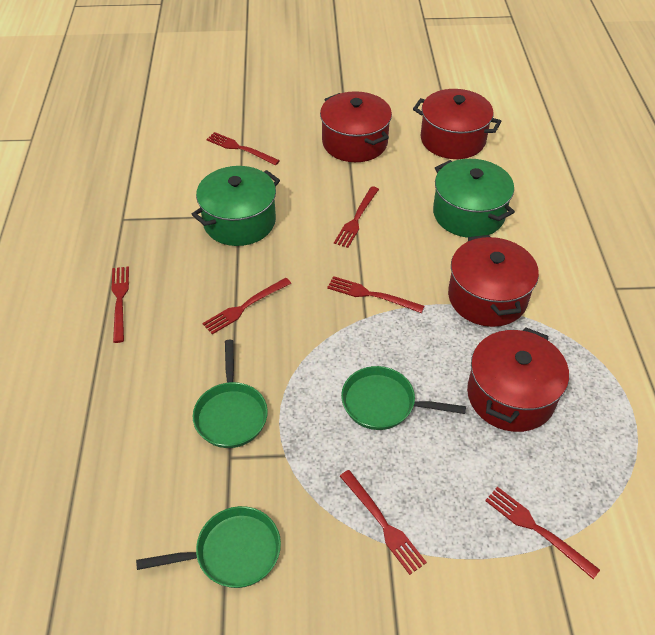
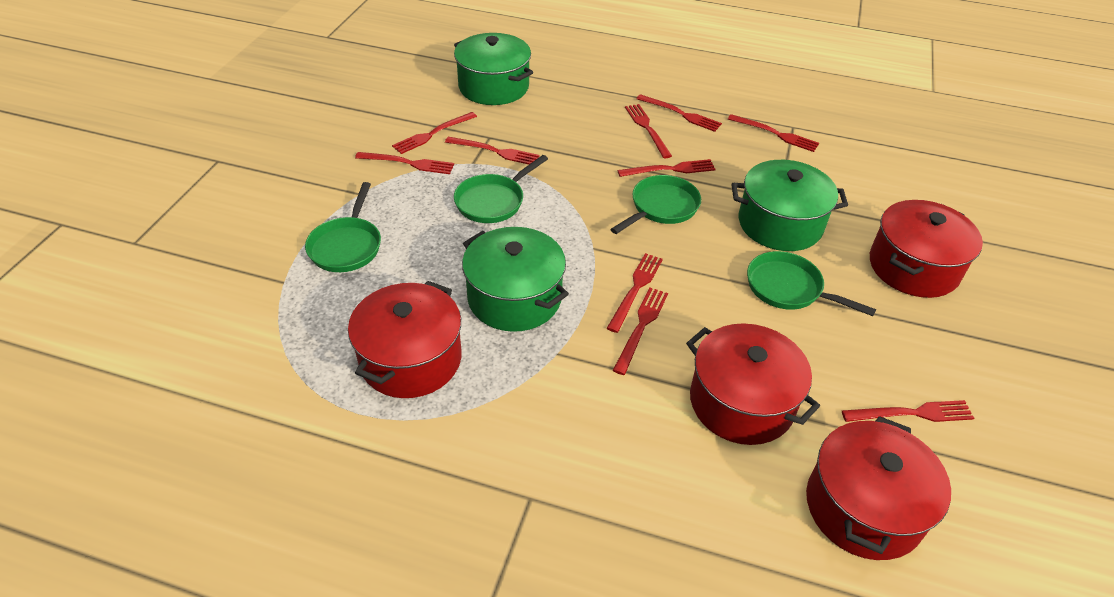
green pan: [136,506,281,588] [193,340,268,448] [341,366,466,430] = 3 -> [305,182,381,272] [454,155,548,223] [610,175,701,234] [747,251,876,316] = 4
green pot: [191,166,280,246] [433,159,515,238] = 2 -> [454,33,533,105] [462,227,569,332] [731,160,848,251] = 3
red fork: [112,266,129,343] [203,278,291,334] [206,132,280,165] [327,276,424,313] [334,186,379,248] [340,470,427,575] [485,487,600,579] = 7 -> [355,152,454,174] [392,112,477,154] [445,137,540,164] [607,253,663,333] [613,288,668,375] [617,159,716,177] [625,104,672,158] [636,94,722,132] [728,114,819,152] [842,400,974,422] = 10

